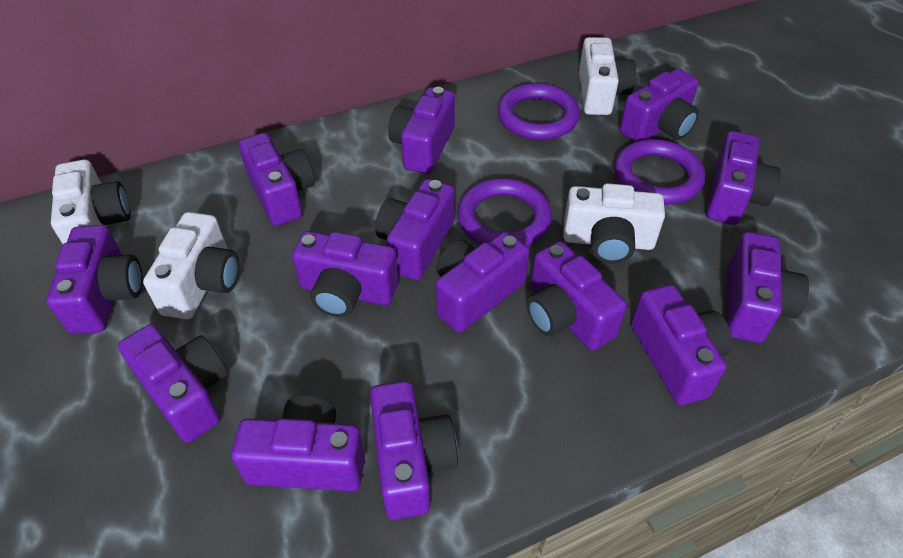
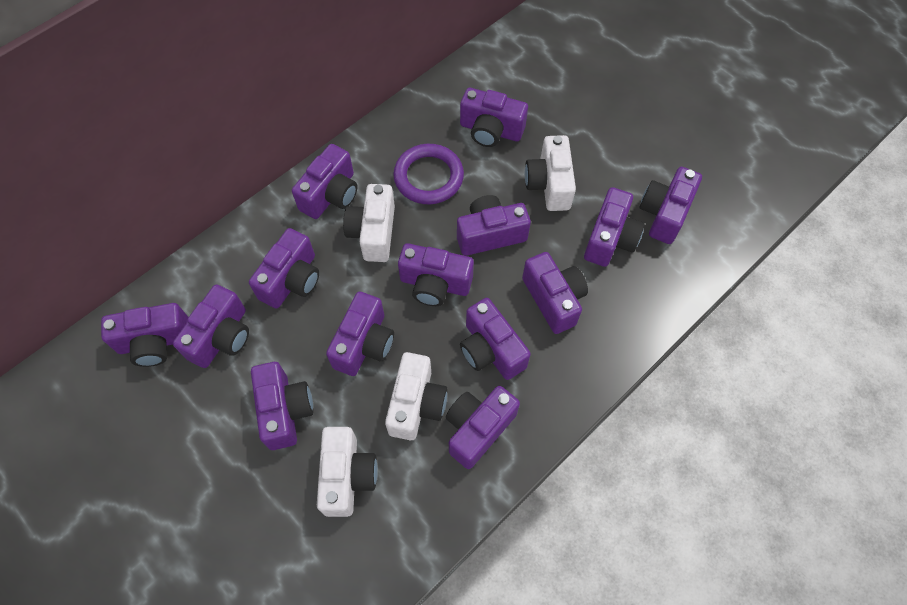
purple ring: [457,178,552,247] [497,83,580,140] [614,139,705,205] = 3 -> [393,144,464,204] = 1

